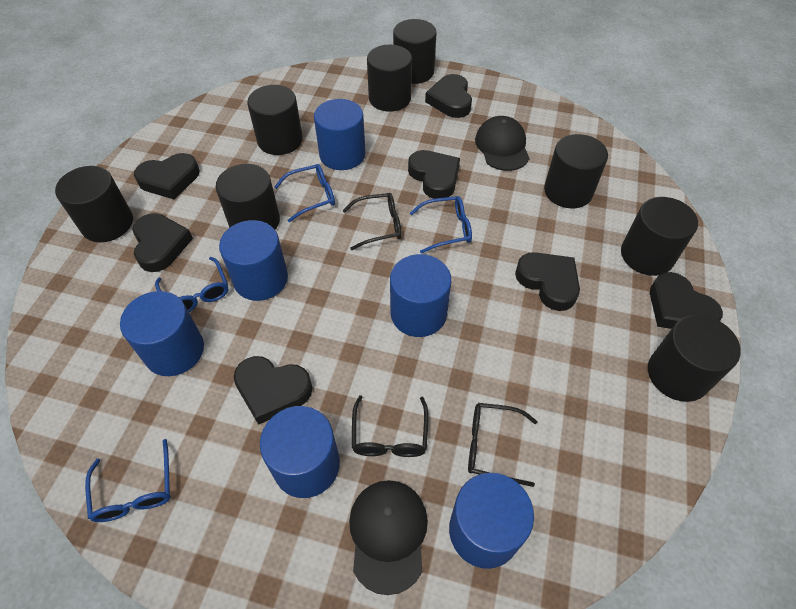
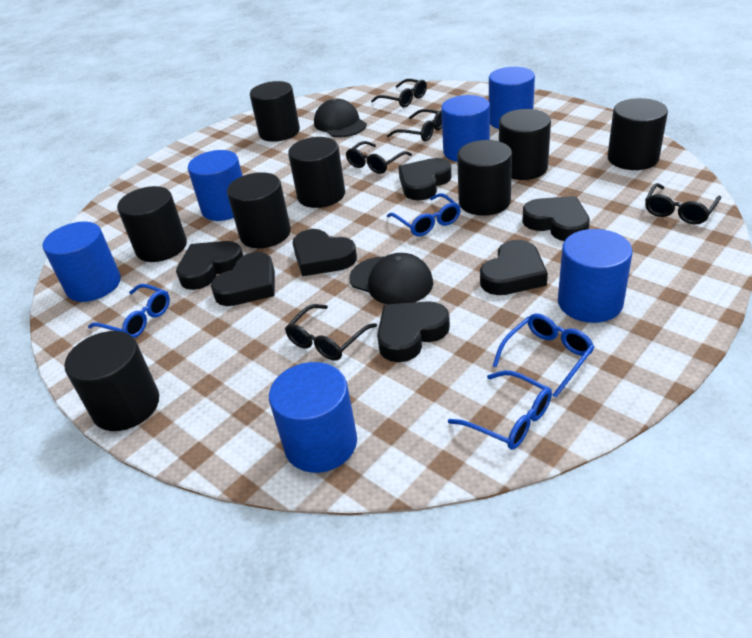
black glasses: [342,193,402,250] [352,395,428,457] [468,403,538,487] = 3 -> [285,304,377,361] [346,141,412,174] [371,79,427,108] [387,109,442,141] [645,183,721,225] = 5

